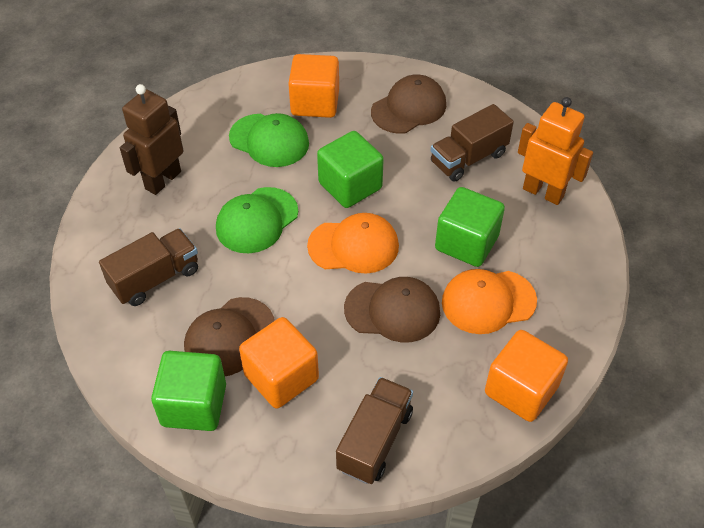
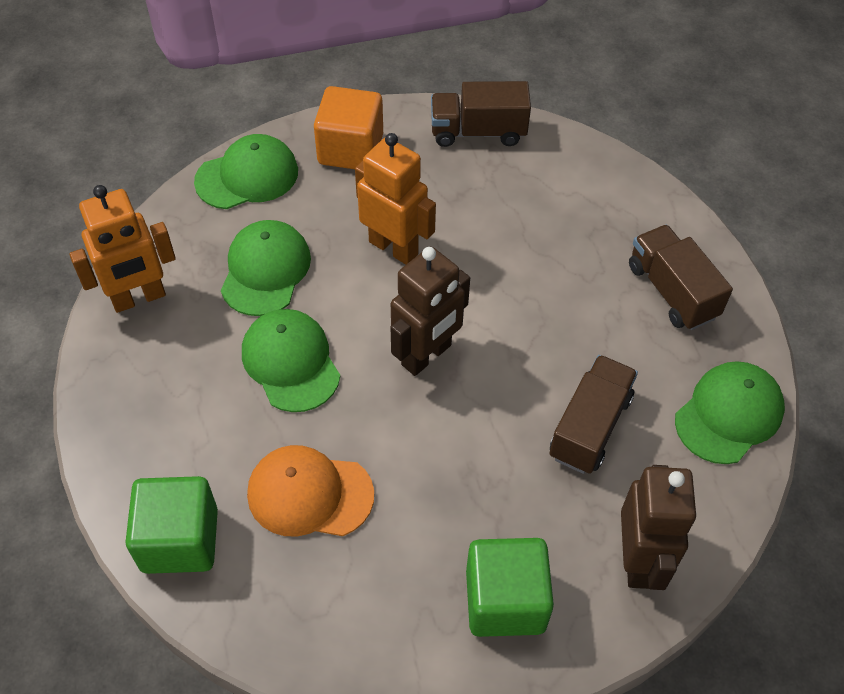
brown cap: [184,297,275,376] [344,277,440,343] [371,74,446,134] = 3 -> none = 0
brown robot: [120,84,184,195] = 1 -> [390,247,470,376] [621,465,696,590] = 2
green cap: [216,187,298,253] [229,113,309,167] = 2 -> [194,134,298,209] [221,220,311,316] [242,309,340,412] [675,361,785,464] = 4
green cube: [151,351,226,431] [317,131,384,208] [435,187,505,267] = 3 -> [125,476,218,574] [466,538,554,637] = 2
orange cap: [307,213,399,274] [442,269,537,334] = 2 -> [247,445,374,537] = 1
orange cube: [239,317,319,409] [288,54,339,118] [485,330,568,422] = 3 -> [314,86,383,169] = 1
orange robot: [518,97,593,205] = 1 -> [69,185,176,313] [355,133,436,264] = 2

